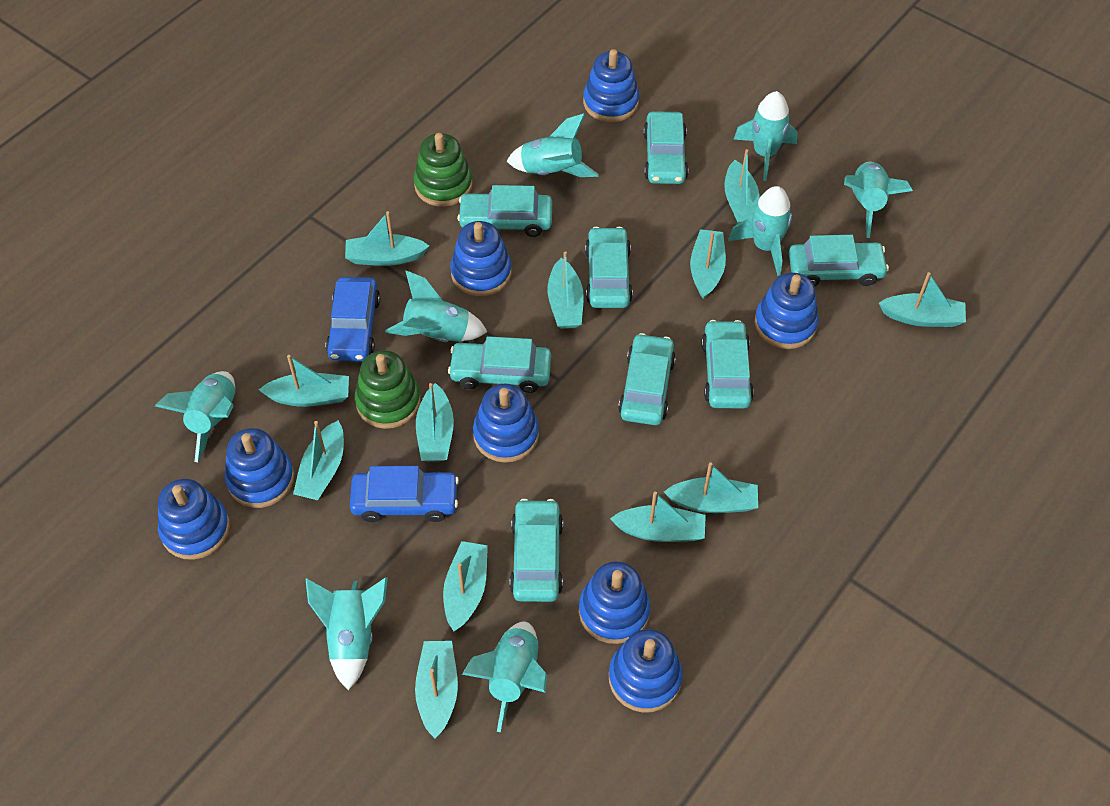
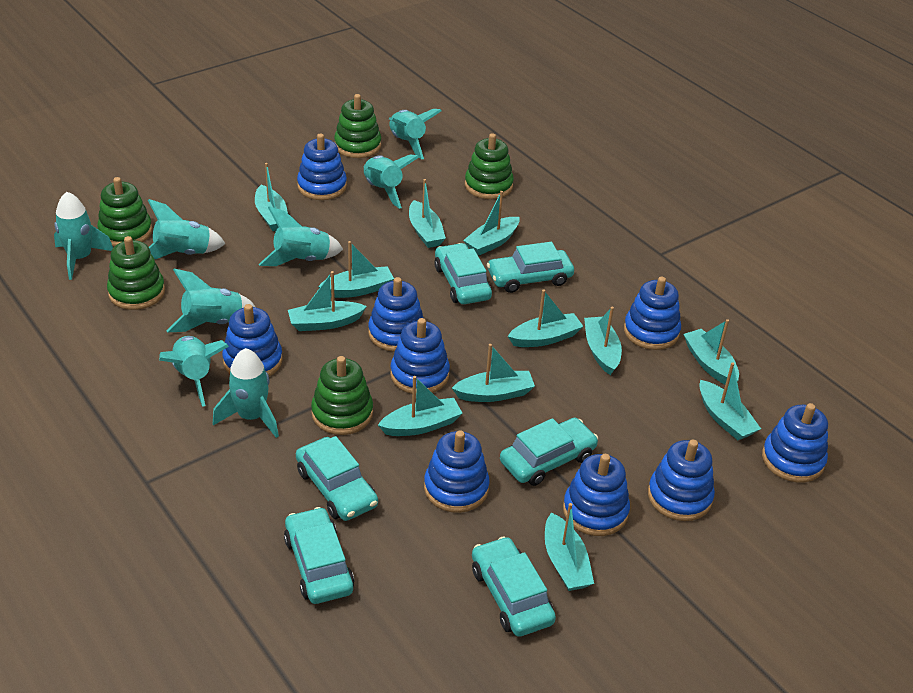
blue car: [326,277,380,361] [350,466,459,522] = 2 -> none = 0
blue stacking toy: [158,479,230,560] [225,428,294,508] [450,221,512,296] [473,384,539,463] [579,561,650,644] [583,49,639,122] [609,629,683,713] [754,273,819,349] = 8 -> [222,304,283,376] [297,133,347,200] [368,277,423,352] [390,318,450,394] [424,430,490,513] [563,454,630,536] [624,277,681,350] [648,440,715,521] [762,403,828,483] = 9
green stacking toy: [355,350,421,429] [414,133,473,207] = 2 -> [97,177,152,247] [107,236,165,310] [311,356,373,435] [334,94,381,158] [465,133,514,199] = 5
turquoise car: [448,336,551,393] [457,185,552,237] [509,499,563,602] [585,227,633,308] [618,333,676,425] [643,111,689,184] [701,320,754,408] [788,235,889,287] = 8 -> [284,507,354,604] [296,436,378,521] [434,243,492,304] [472,536,556,637] [487,242,574,293] [500,418,598,486] = 6

